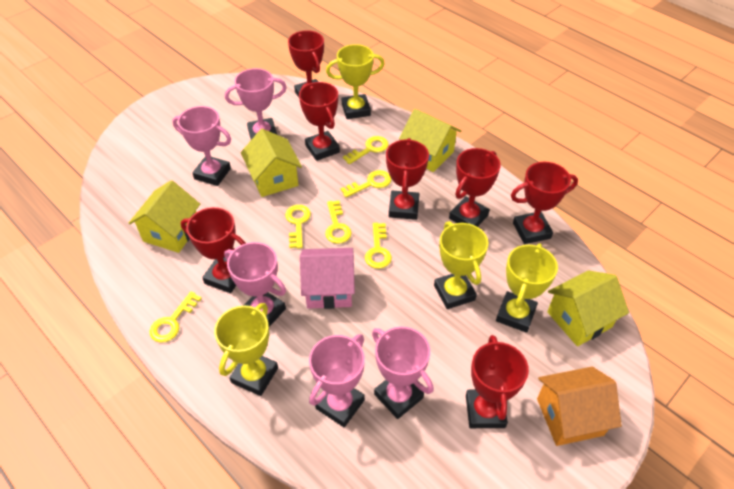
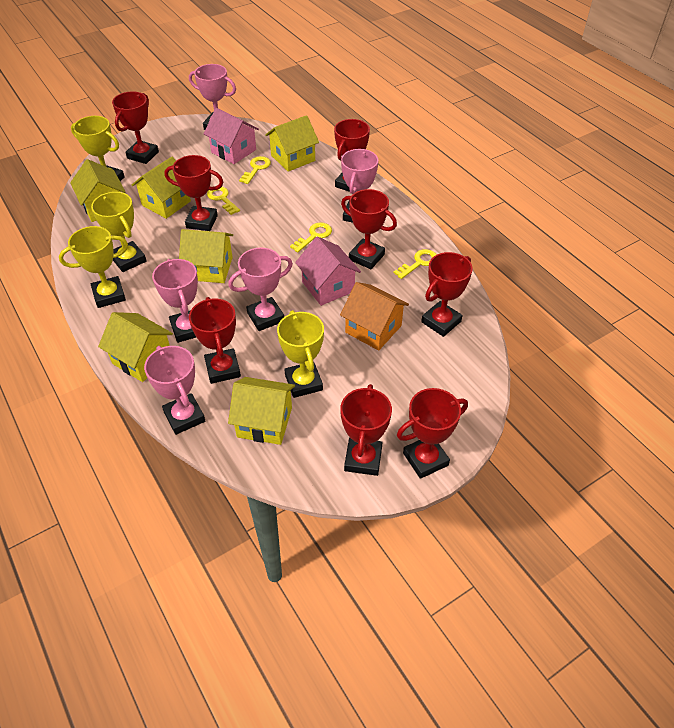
pink house: [300,248,355,309] = 1 -> [204,108,259,164] [295,237,361,306] = 2
red trophy: [181,207,246,293] [288,30,324,97] [299,82,340,161] [386,138,429,220] [449,148,501,227] [466,335,529,428] [511,162,578,244] = 7 -> [112,91,159,164] [164,155,223,231] [189,297,241,384] [334,119,370,192] [340,384,392,476] [341,189,397,269] [397,388,468,479] [421,252,473,337] = 8
yellow house: [129,180,200,253] [241,129,302,197] [399,109,461,172] [547,271,629,346] = 4 -> [70,159,126,222] [98,312,173,382] [132,157,191,219] [179,229,233,283] [228,377,295,445] [265,115,319,172] = 6
yellow key: [150,291,202,343] [285,205,311,248] [325,201,352,244] [341,170,391,198] [343,136,389,164] [365,223,392,269] = 6 -> [207,187,240,215] [239,156,271,184] [290,222,332,252] [394,249,437,279] = 4

